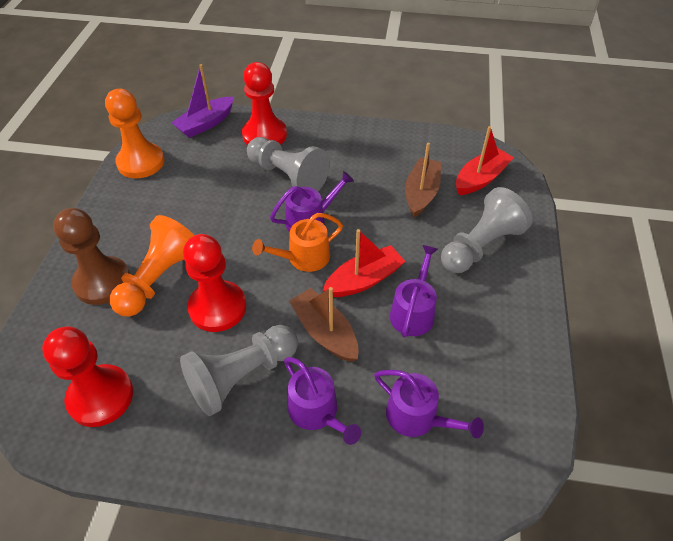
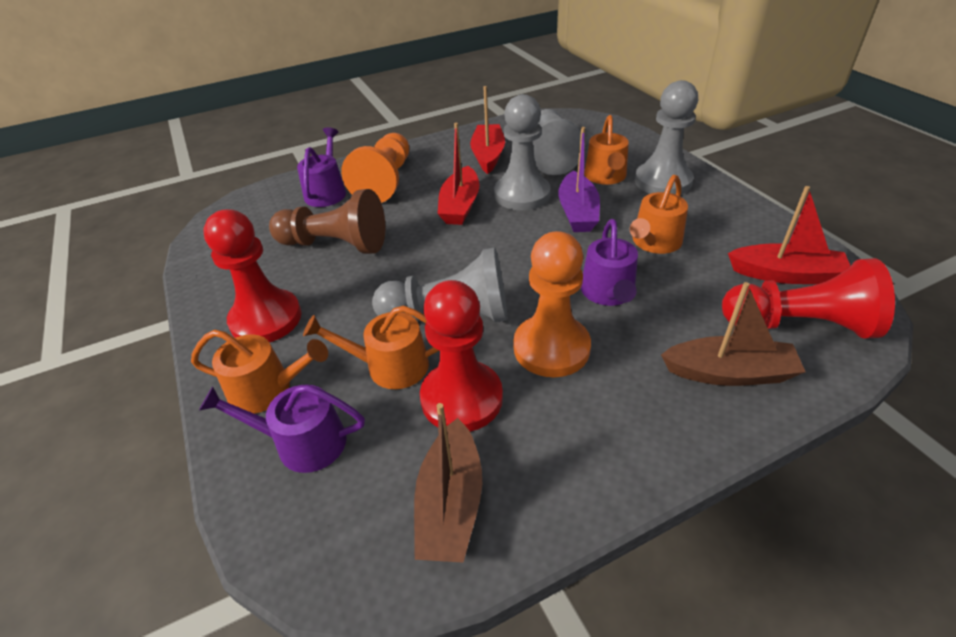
grey pawn: [180,325,298,416] [247,137,330,191] [441,187,532,273] = 3 -> [372,247,507,322] [494,94,551,211] [533,109,585,175] [635,80,698,195] = 4
orange watering can: [252,213,343,272] = 1 -> [191,330,328,414] [303,305,440,389] [584,115,629,185] [630,175,688,254] = 4
purple watering can: [270,171,354,232] [284,357,361,445] [374,370,484,439] [390,245,438,338] = 4 -> [199,384,365,473] [297,127,346,207] [581,219,638,306] = 3
red boat: [323,229,405,297] [456,126,514,195] = 2 -> [437,123,480,225] [470,86,505,174] [728,186,850,284] = 3

